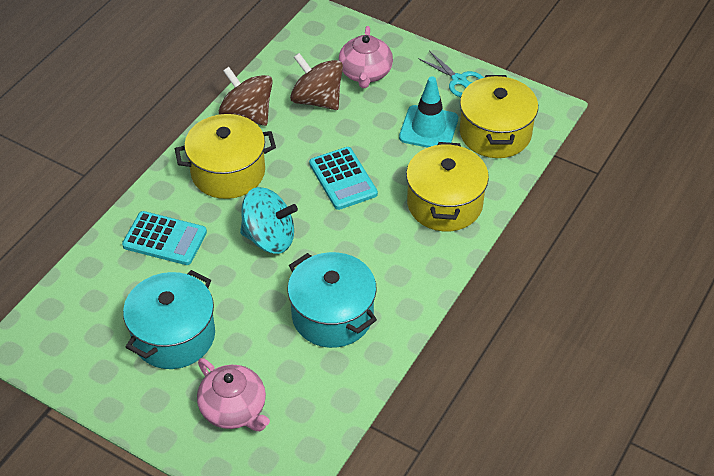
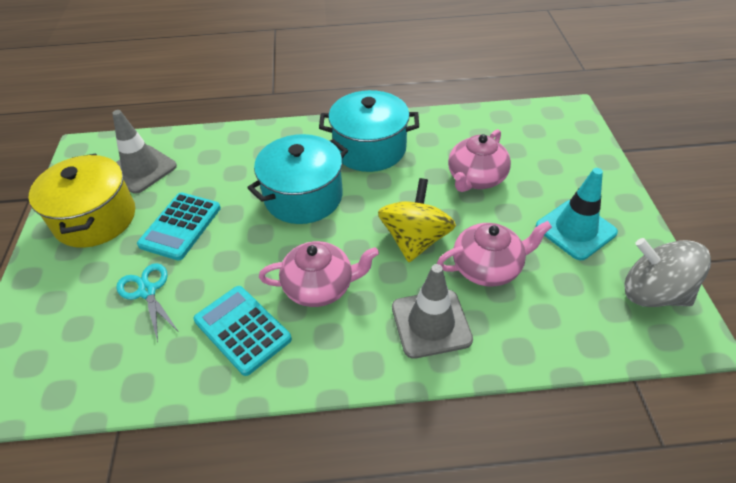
brown spinning top: [219,67,273,126] [290,53,343,110] = 2 -> none = 0
grey spinning top: none = 0 -> [624,238,711,307] = 1
grey traffic cone: none = 0 -> [112,110,177,194] [392,264,473,359] = 2
pink teapot: [197,358,270,431] [339,26,393,88] = 2 -> [259,241,379,307] [437,221,552,287] [448,129,511,192] = 3
turquoise spinning top: [240,187,298,254] = 1 -> none = 0
yellow pot: [175,114,276,199] [406,142,489,231] [460,75,538,158] = 3 -> [29,154,135,248] = 1
yellow spinning top: none = 0 -> [378,178,456,262] = 1

